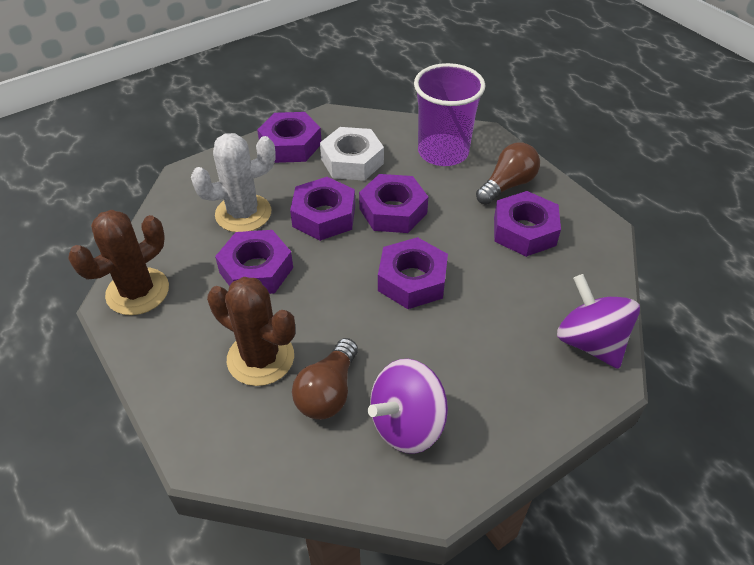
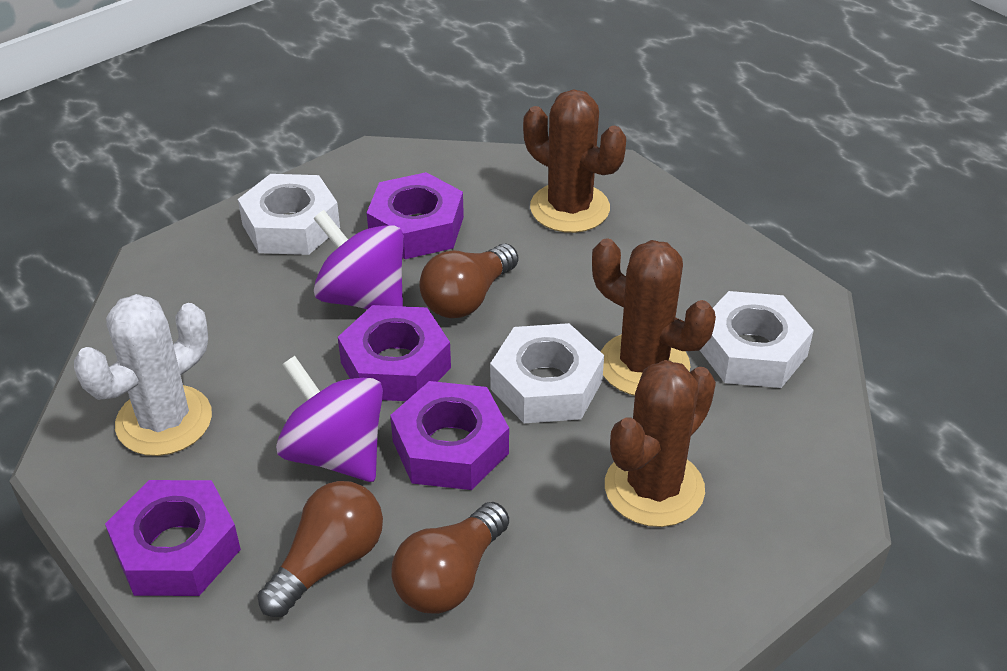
brown cactus: [68,210,169,315] [207,277,295,386] = 2 -> [523,90,626,233] [592,238,716,396] [605,360,716,527] = 3
brown light bulb: [292,338,358,420] [476,142,540,205] = 2 -> [258,481,383,617] [391,502,509,614] [419,243,518,318] = 3
purple cup: [414,63,485,166] = 1 -> none = 0
purple nut: [215,230,293,294] [257,112,322,163] [290,177,355,241] [359,174,428,233] [378,237,448,309] [494,191,561,257] = 6 -> [105,480,241,596] [338,305,451,401] [367,172,464,259] [390,381,509,490] = 4
white nut: [320,127,384,181] = 1 -> [238,174,340,255] [490,323,604,423] [700,291,814,388] = 3

